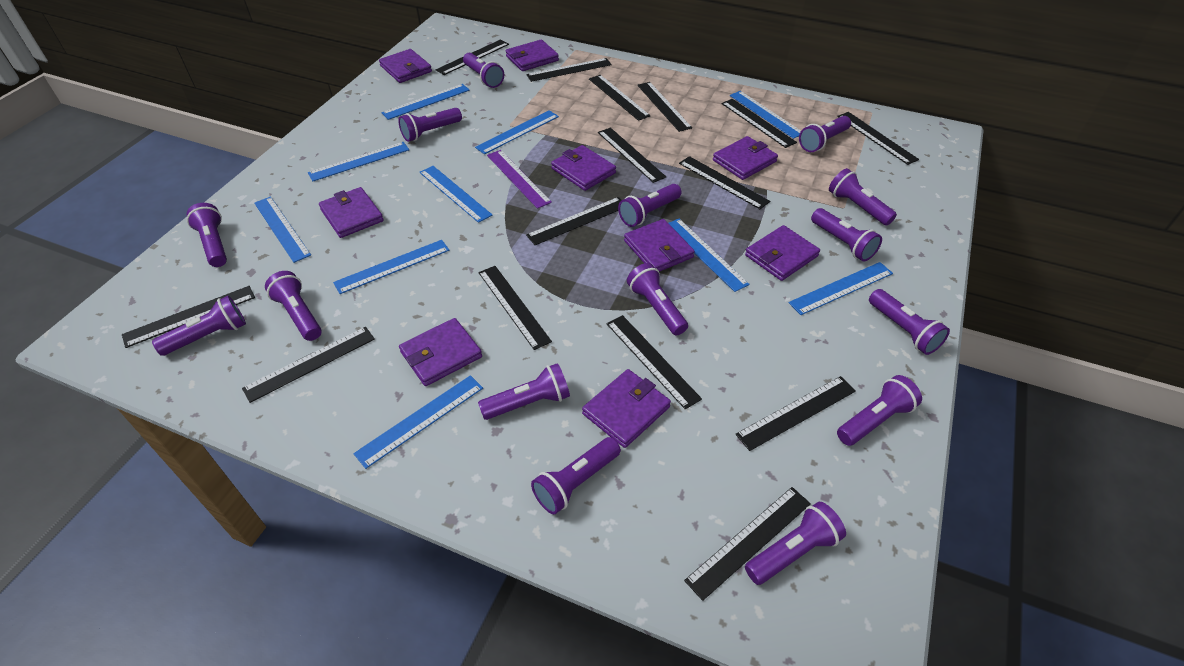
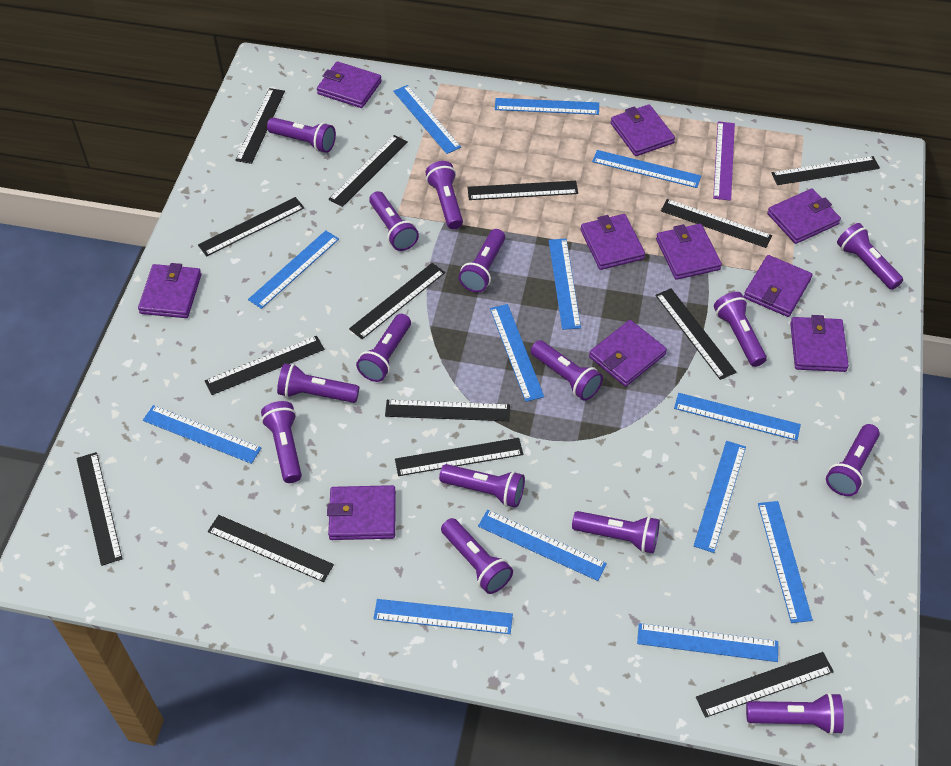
black ruler: [122,286,255,348] [242,327,375,403] [436,39,509,75] [479,266,552,350] [526,197,621,245] [527,58,612,82] [589,75,651,121] [598,128,666,183] [607,315,702,409] [637,82,692,132] [679,156,770,209] [684,487,811,601] [721,99,797,148] [735,376,856,451] [837,112,919,165] = 15 -> [76,452,122,566] [198,197,304,256] [205,336,324,395] [208,515,334,582] [235,88,285,164] [329,135,408,207] [349,263,445,339] [385,400,510,421] [395,438,523,476] [467,181,578,200] [655,289,736,380] [661,199,772,248] [696,652,834,718] [772,156,880,185] = 14
blue ruler: [254,196,311,263] [308,142,409,181] [333,240,449,294] [353,375,483,469] [382,84,470,120] [420,166,492,223] [475,110,559,154] [669,219,750,292] [730,91,801,139] [789,262,893,315] = 10 -> [143,405,261,464] [248,230,339,309] [373,599,513,634] [393,85,461,154] [478,510,607,581] [490,304,544,402] [495,98,599,115] [549,239,581,330] [592,150,701,188] [637,623,778,662] [674,393,801,441] [694,441,746,553] [758,501,813,623] = 13
purple wallet: [319,187,384,238] [379,49,432,83] [399,318,482,386] [506,39,559,71] [551,145,616,191] [582,369,671,448] [624,219,695,272] [713,136,778,180] [745,225,820,281] = 9 -> [138,263,201,318] [317,61,382,108] [327,485,396,540] [581,214,645,270] [589,320,667,387] [610,104,675,156] [656,224,722,280] [744,255,812,317] [767,189,841,244] [790,315,849,372] = 10

